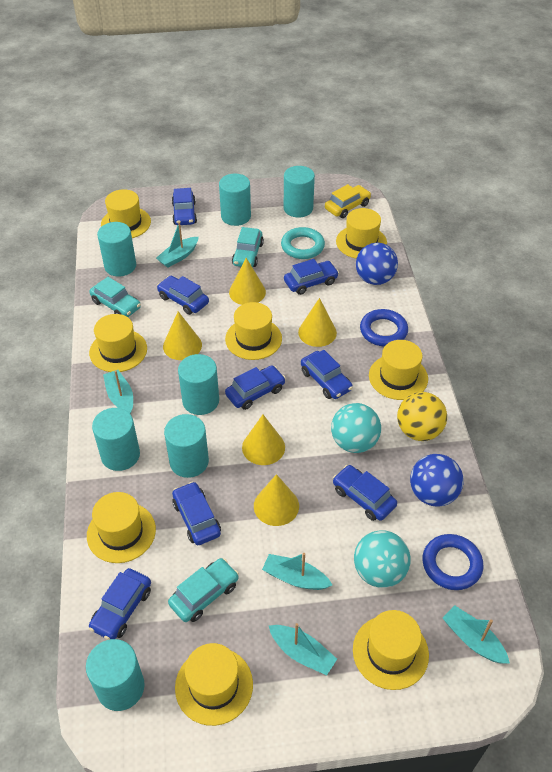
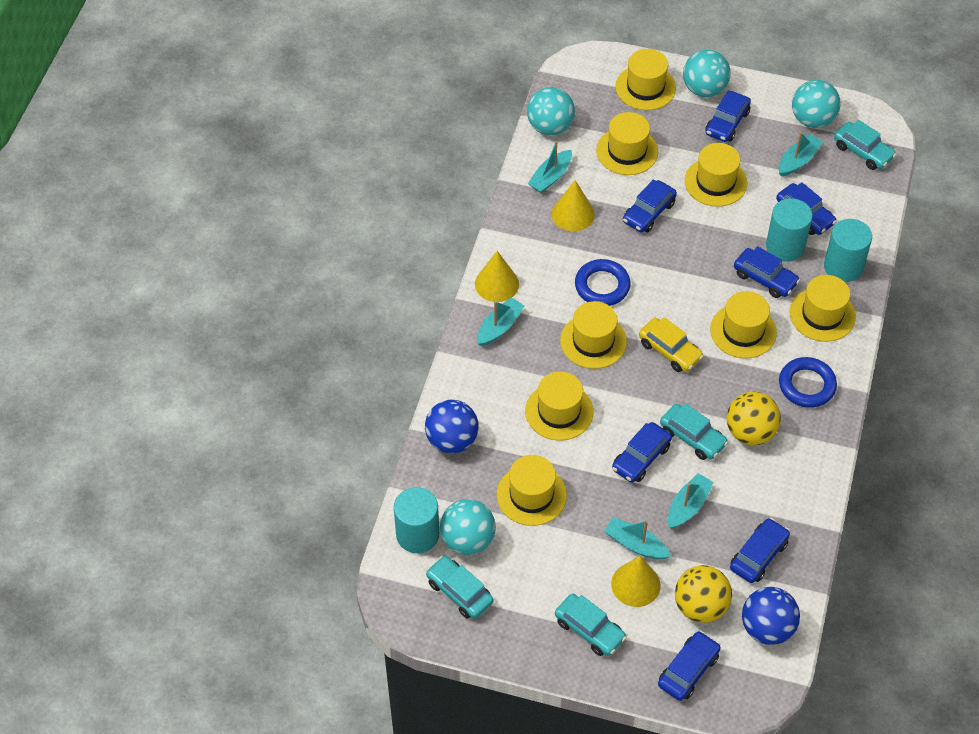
blue car: [89,568,151,640] [157,276,209,315] [172,188,197,225] [172,481,221,545] [225,365,286,410] [284,259,339,295] [301,350,353,399] [333,465,397,521] = 8 -> [612,422,672,483] [623,179,677,232] [658,631,721,701] [705,90,751,142] [730,518,790,583] [734,246,800,298] [776,182,837,235] = 7
turquoise ball: [331,403,381,453] [354,530,411,588] = 2 -> [440,499,496,555] [527,87,575,135] [683,50,730,97] [792,80,840,128] = 4
turquoise car: [89,277,141,317] [168,558,239,622] [232,227,264,267] = 3 -> [426,556,494,619] [555,594,627,656] [660,404,728,460] [834,120,896,170] = 4
turquoise cylinder: [86,639,145,711] [92,408,140,471] [97,222,136,276] [164,414,209,478] [178,354,219,415] [219,174,251,226] [284,166,315,217] = 7 -> [394,487,439,553] [766,198,813,262] [824,219,872,282] = 3
turquoise ring: [281,227,325,259] = 1 -> none = 0
yellow ball: [397,392,447,441] = 1 -> [675,565,732,623] [727,392,781,445] = 2
yellow cone: [163,311,202,360] [229,258,266,305] [242,415,285,465] [254,474,299,526] [298,298,337,347] = 5 -> [475,251,519,302] [552,180,595,231] [611,556,661,607] = 3

